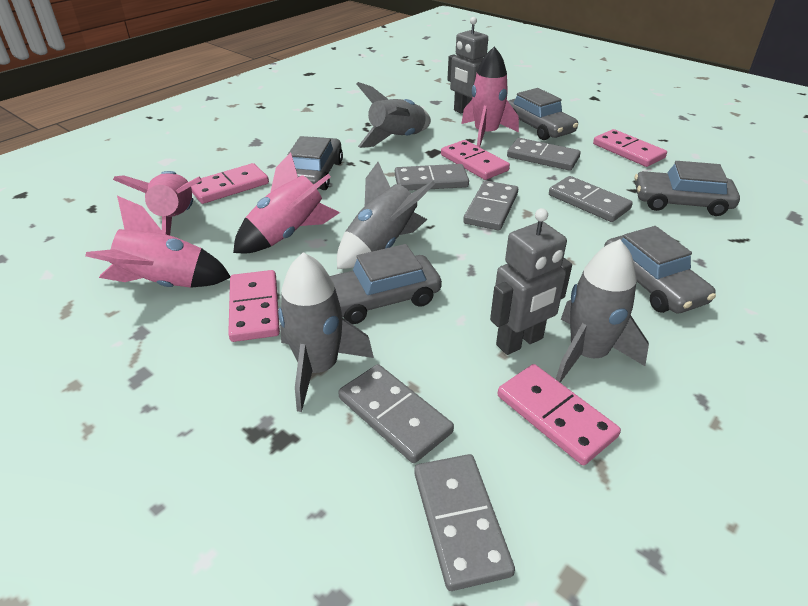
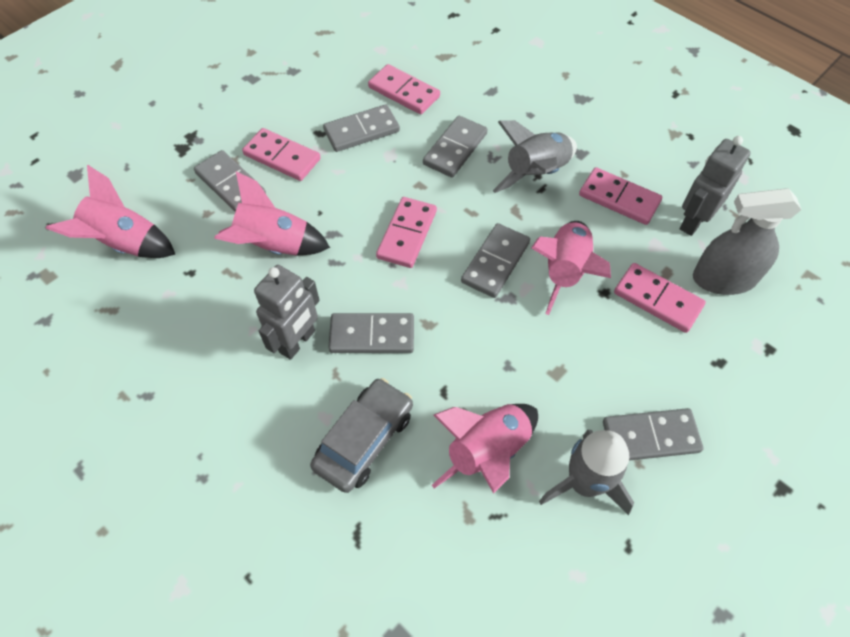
grey car: [288,136,343,190] [330,244,442,324] [508,88,578,140] [604,226,716,313] [635,161,740,216] = 5 -> [310,378,413,493] = 1
grey rocket: [278,252,374,412] [337,162,435,269] [356,82,431,148] [556,239,649,383] = 4 -> [493,120,577,193] [539,430,634,515] = 2
grey spray bottle: none = 0 -> [693,188,802,295] = 1

